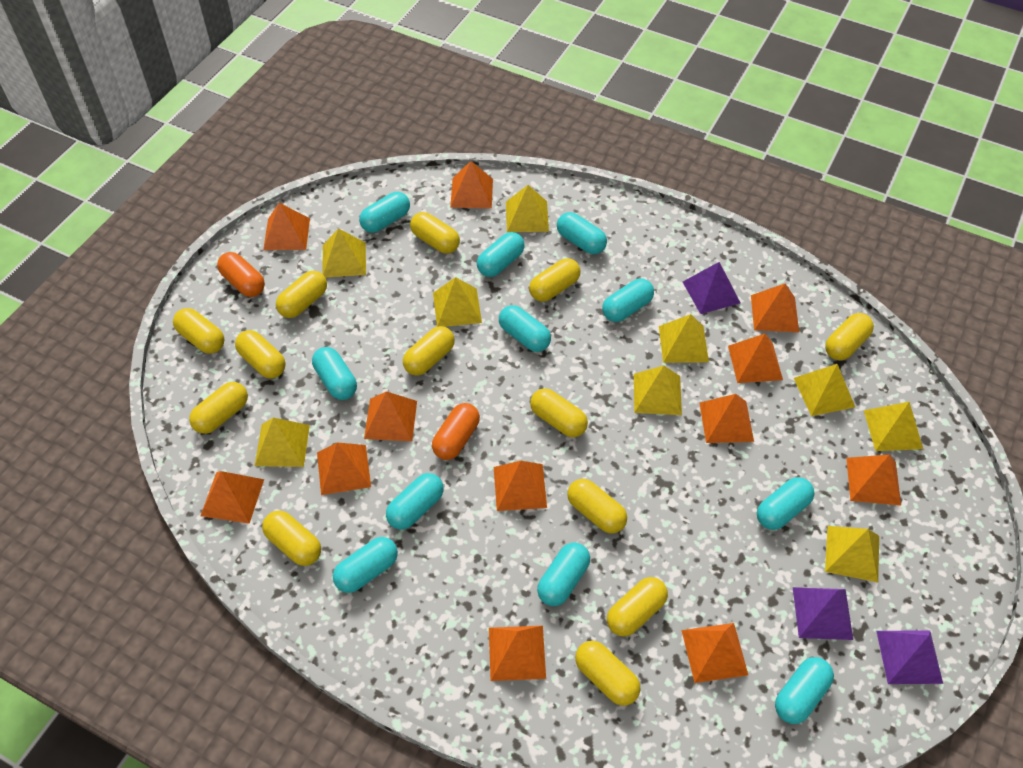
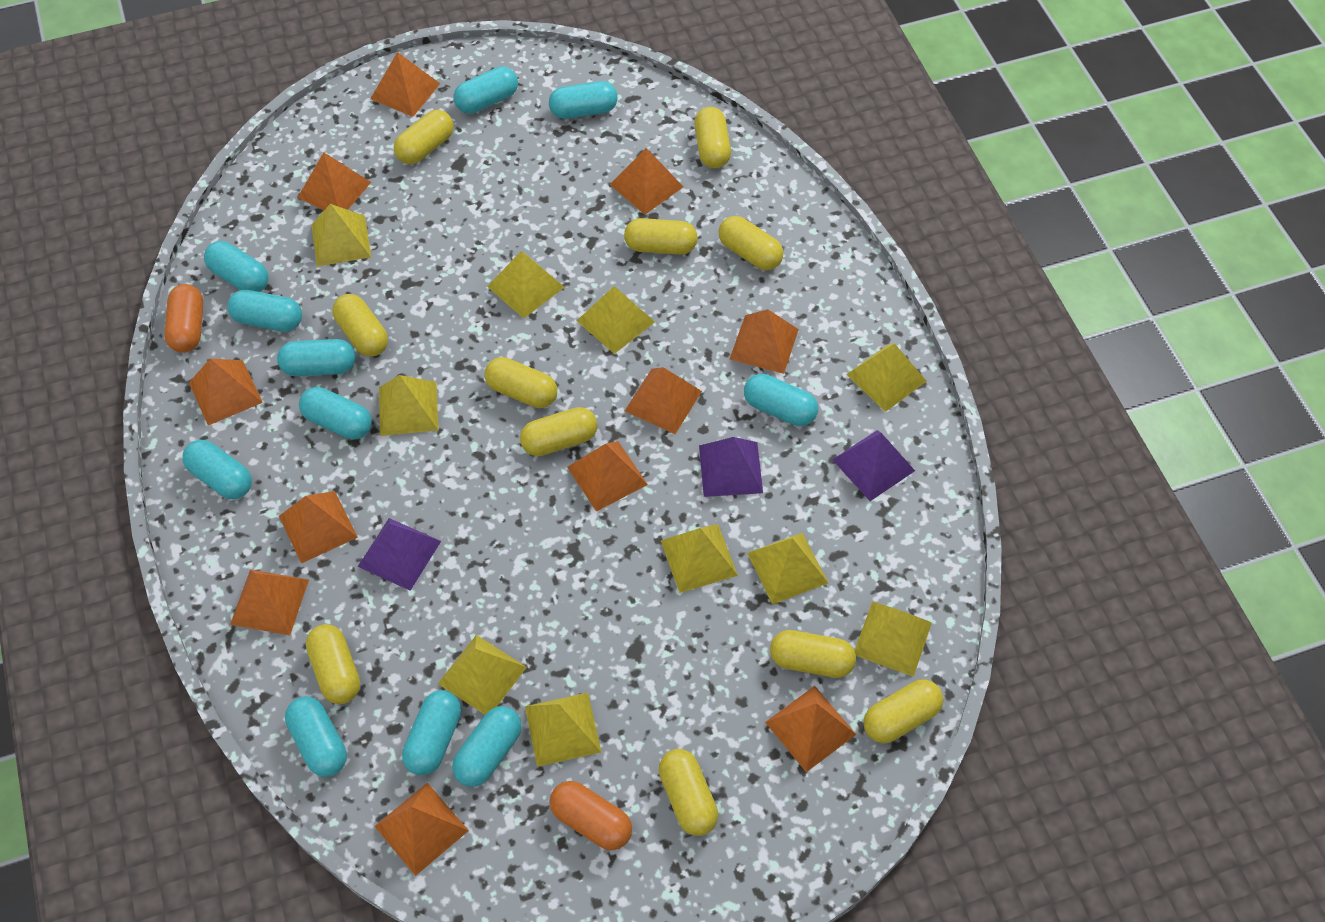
orange pyramid: [200,471,264,523] [263,203,310,250] [317,442,371,495] [364,391,417,441] [450,161,493,208] [489,626,546,681] [494,461,547,511] [681,623,748,683] [700,394,754,443] [728,333,783,383] [751,284,799,332] [846,455,901,505] = 12 -> [189,359,263,426] [230,569,309,635] [279,491,358,564] [297,152,371,210] [371,52,440,117] [374,782,469,876] [567,441,648,512] [609,148,683,215] [625,367,702,434] [729,309,799,374] [765,686,856,772] = 11
yellow capsule: [173,308,225,354] [189,382,248,434] [235,330,286,378] [262,510,321,566] [276,271,327,318] [403,326,455,376] [410,212,460,254] [529,258,580,302] [530,388,588,437] [567,479,627,534] [575,641,640,706] [607,577,668,636] [825,313,874,360] = 13 -> [306,624,360,704] [332,294,388,357] [394,110,453,164] [484,357,557,408] [520,407,598,456] [624,218,698,255] [658,749,718,836] [694,107,731,168] [718,216,783,270] [770,630,856,678] [863,680,943,743] = 11
yellow pyramid: [255,418,310,467] [322,229,366,278] [433,277,482,327] [506,185,549,232] [634,366,682,415] [659,314,709,363] [794,364,855,416] [825,526,879,582] [864,402,923,451] = 9 -> [312,204,371,266] [379,375,438,436] [438,635,527,715] [487,251,564,319] [525,692,601,767] [577,286,655,354] [661,524,738,593] [747,532,828,604] [846,343,927,412] [855,601,932,677] = 10

